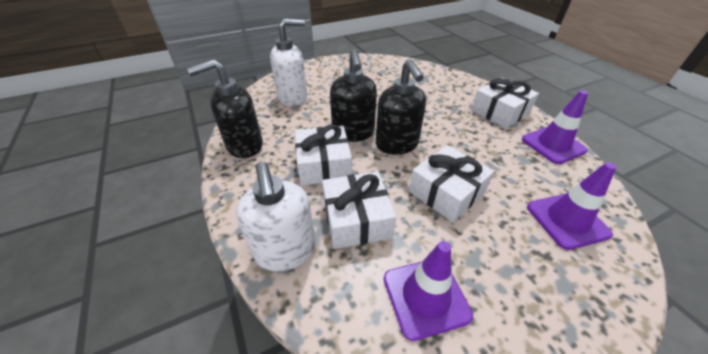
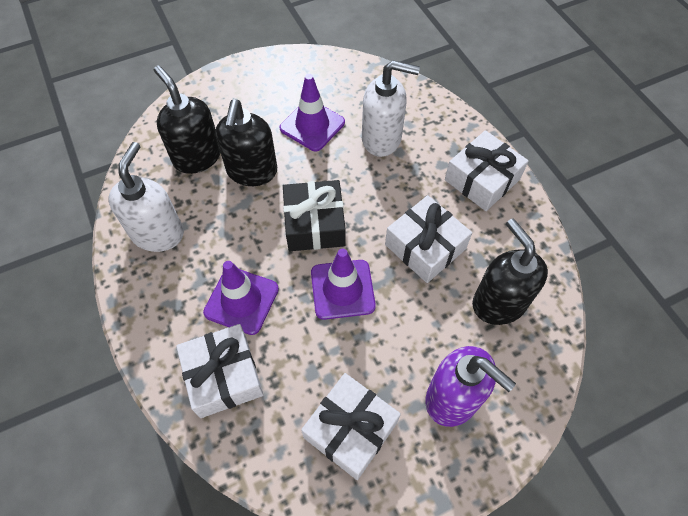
black gift: none = 0 -> [283,180,346,251] = 1
purple soap dispenser: none = 0 -> [425,346,516,427] = 1

